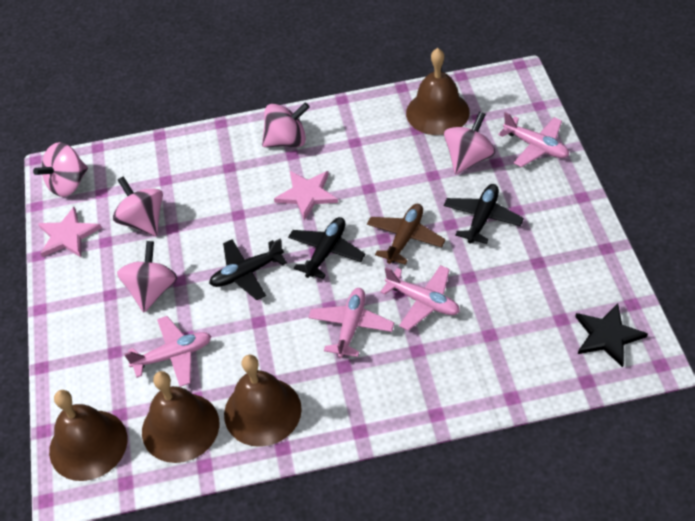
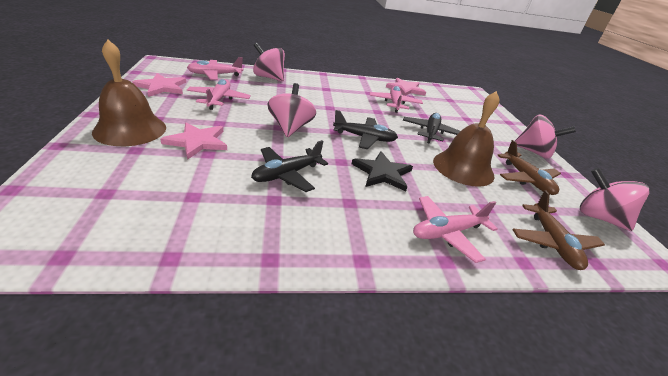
brown bell: [49,390,127,481] [142,371,219,463] [224,354,302,447] [406,48,470,135] = 4 -> [92,40,166,146] [433,91,500,187] = 2
brown plane: [367,204,446,265] = 1 -> [497,140,561,195] [512,190,605,270] = 2
pink spinning top: [33,142,88,197] [113,176,163,236] [117,241,177,312] [262,103,310,147] [444,112,495,174] = 5 -> [253,43,285,82] [268,83,316,137] [515,114,576,159] [580,168,650,231] = 4
pink star: [38,207,102,257] [274,171,338,220] = 2 -> [132,73,186,97] [160,122,227,160] [386,78,426,96] = 3

